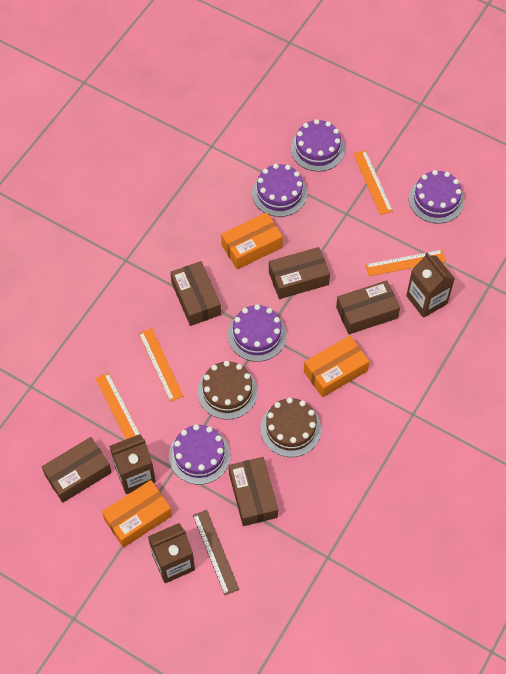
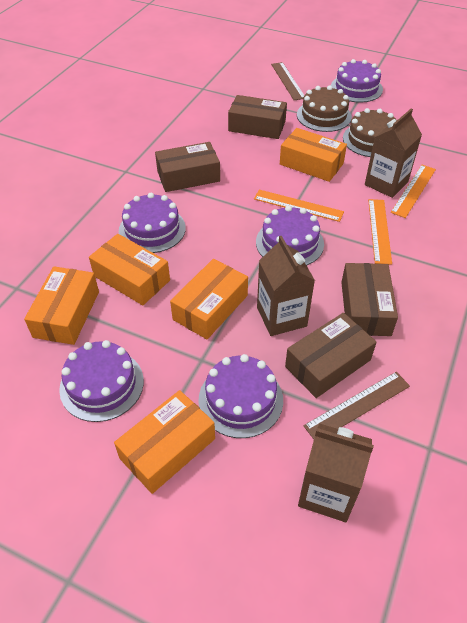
brown box: [42,437,112,503] [170,261,221,326] [229,457,278,526] [269,247,330,299] [336,280,400,334] = 5 -> [155,142,220,192] [228,95,287,139] [285,313,377,398] [341,263,398,336] = 4
brown ruler: [193,510,239,595] = 1 -> [271,62,304,100] [303,372,410,439] = 2
orange box: [102,480,172,548] [221,212,283,269] [304,336,369,397] = 3 -> [24,266,99,345] [89,234,170,305] [114,390,215,494] [170,259,248,339] [280,128,347,182] = 5
orange ruler: [95,372,140,439] [139,328,183,402] [353,150,393,215] [365,250,446,276] = 4 -> [254,190,344,222] [368,199,392,265] [391,165,436,218] = 3

